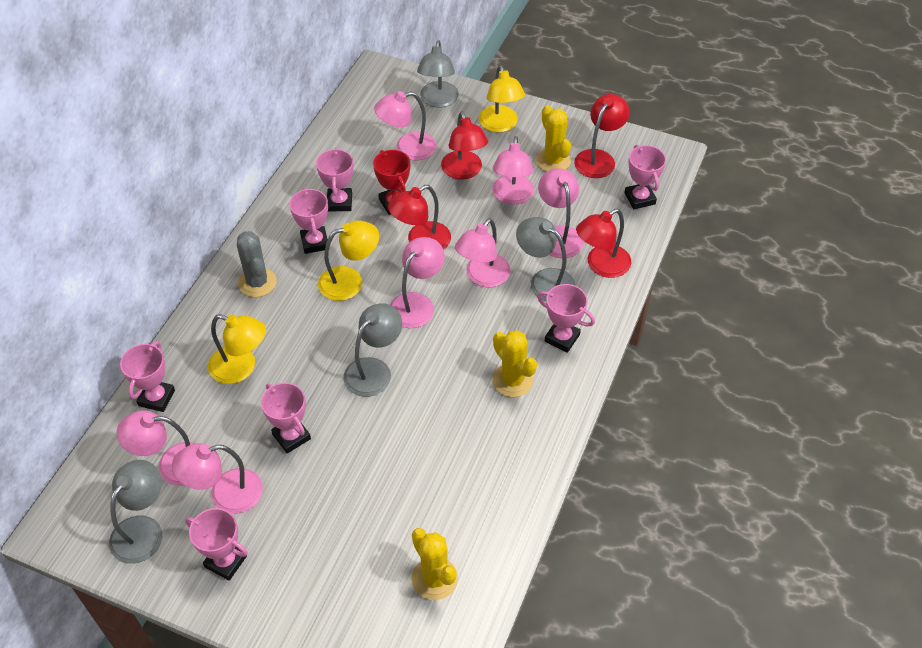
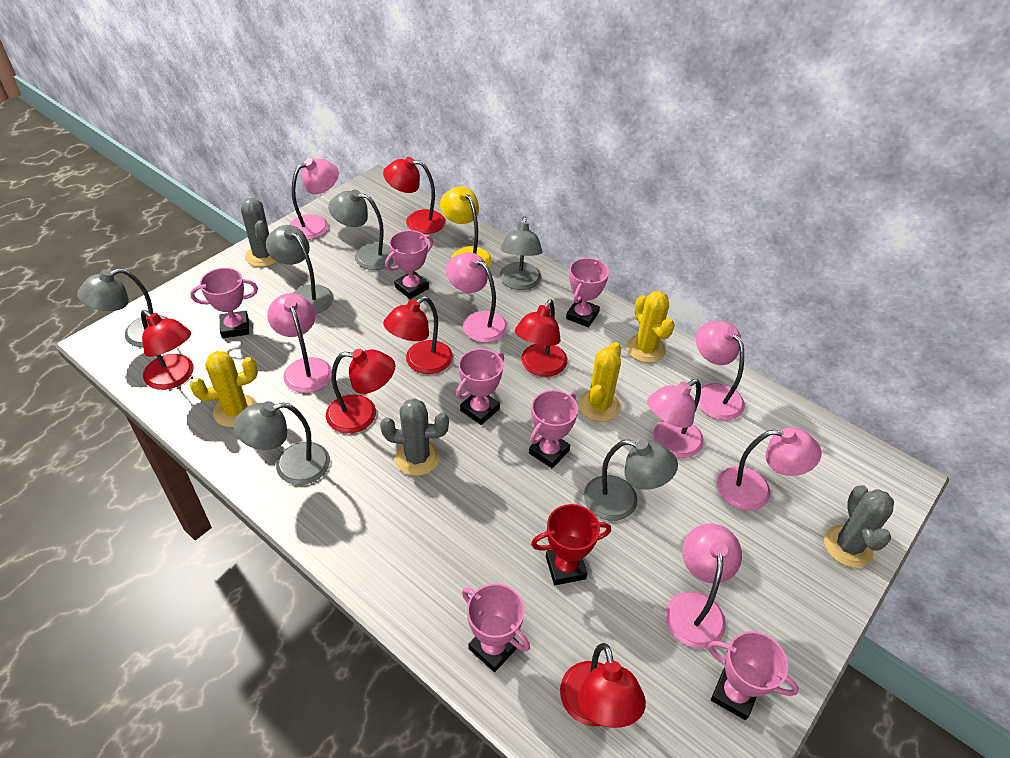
grey cactus: [237,231,277,297] = 1 -> [241,198,277,267] [380,398,449,476] [824,485,894,568] = 3
grey lamp: [109,460,162,564] [344,303,402,397] [417,40,459,107] [516,217,575,301] = 4 -> [77,268,167,347] [233,401,330,485] [266,225,334,314] [328,189,394,270] [500,216,542,290] [584,440,678,521] = 6
red lamp: [388,185,451,250] [441,111,488,180] [574,94,630,178] [576,209,631,278] = 4 -> [141,310,194,390] [326,349,395,433] [383,157,445,234] [383,296,453,374] [515,299,568,377] [560,643,646,728] = 6
yellow lamp: [208,314,266,384] [318,220,379,301] [479,65,525,133] = 3 -> [440,187,492,267] = 1

